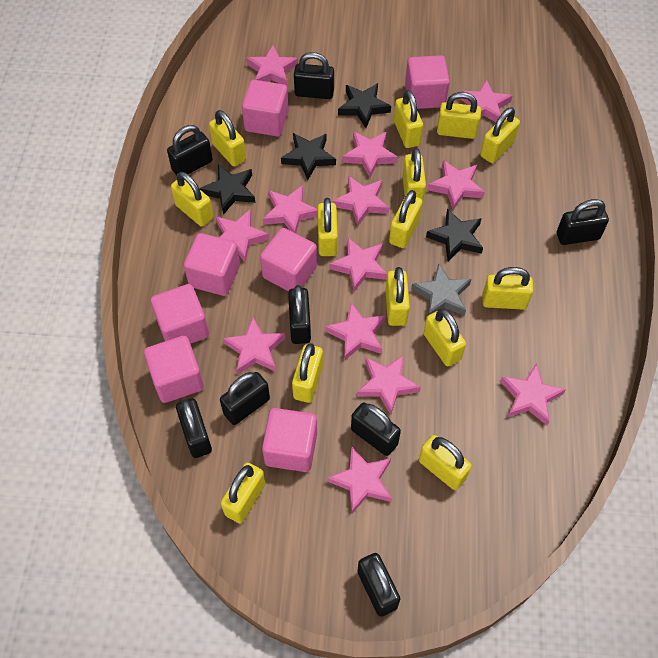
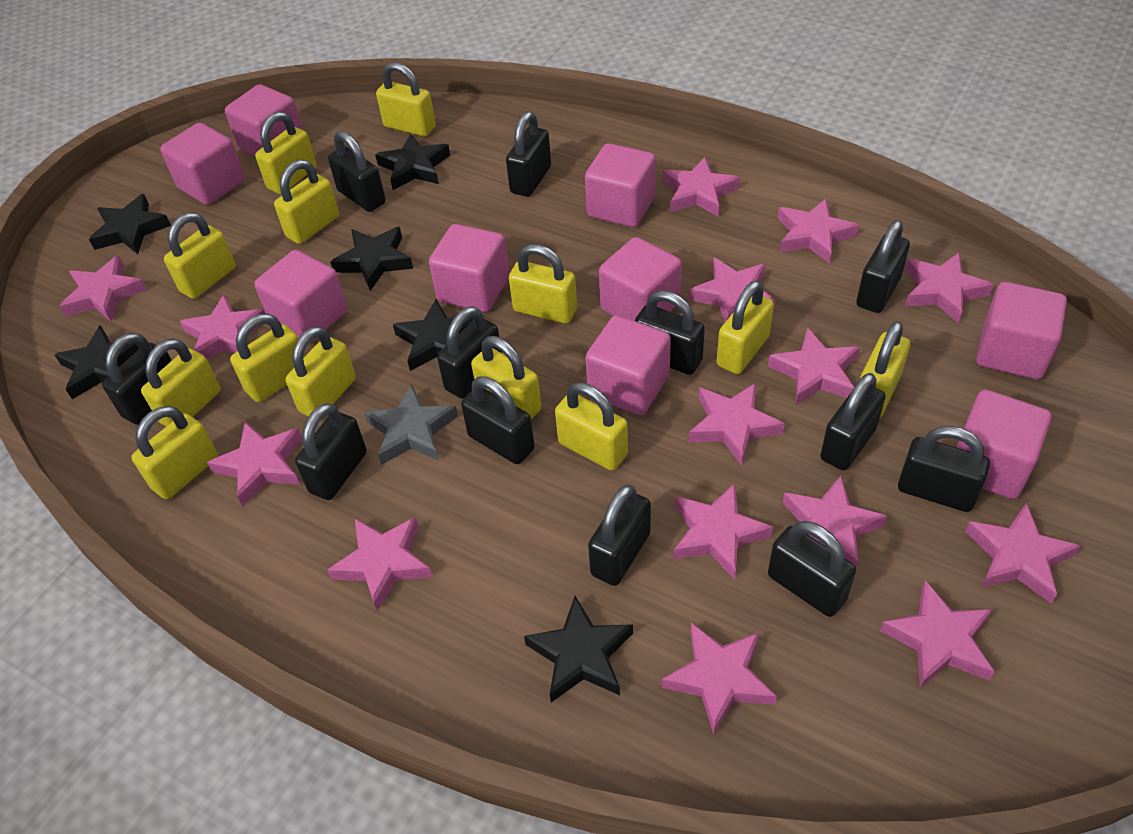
black padlock: [167,125,212,175] [176,398,212,458] [220,372,270,425] [288,285,311,344] [294,52,334,99] [351,403,401,456] [357,553,400,617] [557,199,609,245] = 8 -> [102,333,172,425] [295,403,367,500] [328,131,386,212] [437,306,502,399] [461,376,535,464] [506,112,551,197] [588,484,651,586] [635,290,705,375] [768,521,856,617] [820,373,886,470] [856,220,910,313] [898,426,990,512] = 12
black star: [200,164,255,215] [281,133,336,180] [338,83,391,128] [426,208,483,261] = 4 -> [54,325,139,399] [89,194,171,254] [330,227,413,291] [375,134,450,190] [393,299,473,371] [524,596,633,702] = 6
pink cube: [144,336,204,403] [151,284,209,344] [184,233,240,296] [242,80,289,136] [260,228,317,291] [262,408,317,472] [405,55,450,109] = 7 -> [160,123,245,205] [225,84,303,156] [255,250,347,343] [429,224,510,312] [585,143,656,227] [585,315,671,415] [599,237,682,321] [956,390,1052,499] [976,282,1067,379] = 9
pink star: [216,210,269,263] [223,317,285,375] [246,45,298,86] [263,185,318,233] [325,303,385,361] [327,446,392,513] [329,237,387,292] [333,176,389,226] [342,131,398,178] [357,355,421,415] [428,160,485,210] [459,79,513,122] [500,363,565,425] = 13 -> [59,255,147,322] [180,295,266,360] [207,422,302,506] [327,517,433,612] [661,623,777,735] [663,157,740,217] [673,483,773,580] [689,258,776,322] [689,383,785,466] [768,327,860,405] [778,199,859,264] [782,476,887,569] [880,580,995,688] [905,253,994,324] [965,503,1080,604] = 15
yellow padlock: [171,172,213,227] [209,110,246,166] [221,462,266,523] [292,343,323,403] [318,198,338,256] [385,267,410,326] [389,190,423,248] [394,90,423,148] [403,148,426,204] [419,435,472,490] [424,308,466,366] [437,92,481,139] [480,107,520,163] [483,267,533,310] = 14 -> [131,406,218,499] [141,339,221,426] [164,212,236,299] [230,314,305,402] [255,112,317,194] [274,160,339,244] [286,326,356,417] [376,62,436,136] [471,336,542,419] [509,244,577,324] [555,383,628,471] [717,281,774,374] [860,321,910,417] = 13

